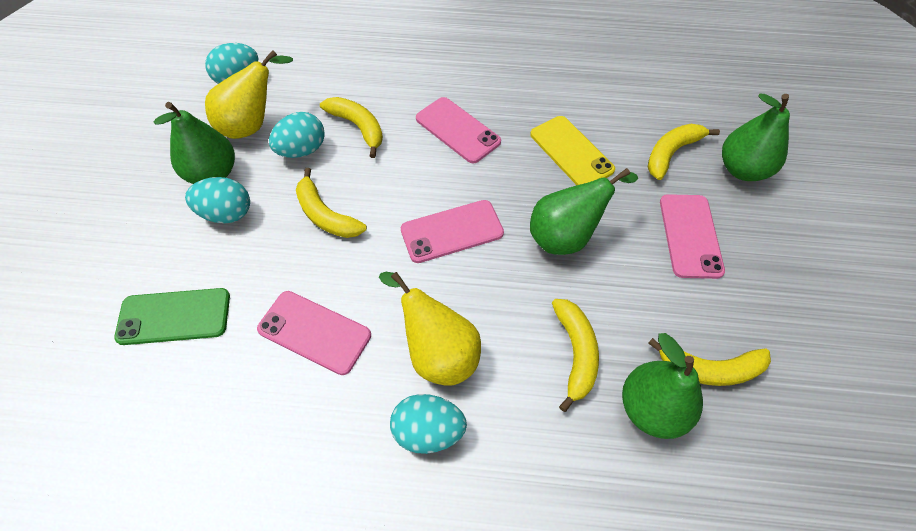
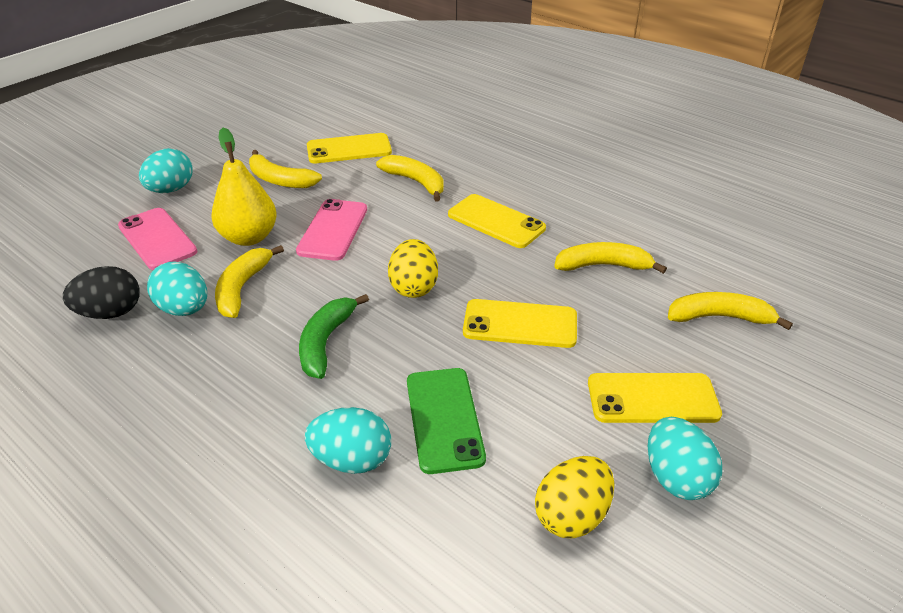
black egg: none = 0 -> [63,266,140,319] = 1
green banana: none = 0 -> [299,294,369,379] = 1
green pear: [154,102,235,184] [530,168,638,255] [622,333,703,439] [722,93,790,181] = 4 -> none = 0
pink phone: [257,291,371,375] [400,200,504,263] [416,97,501,163] [660,194,725,279] = 4 -> [118,208,197,270] [296,199,367,261] = 2
yellow egg: none = 0 -> [388,239,438,298] [535,456,614,538] = 2
yellow pear: [205,50,293,139] [379,272,481,385] = 2 -> [211,128,277,246] = 1
yellow phone: [530,116,615,185] = 1 -> [307,133,392,163] [448,194,546,248] [463,299,577,348] [588,373,722,423] = 4

